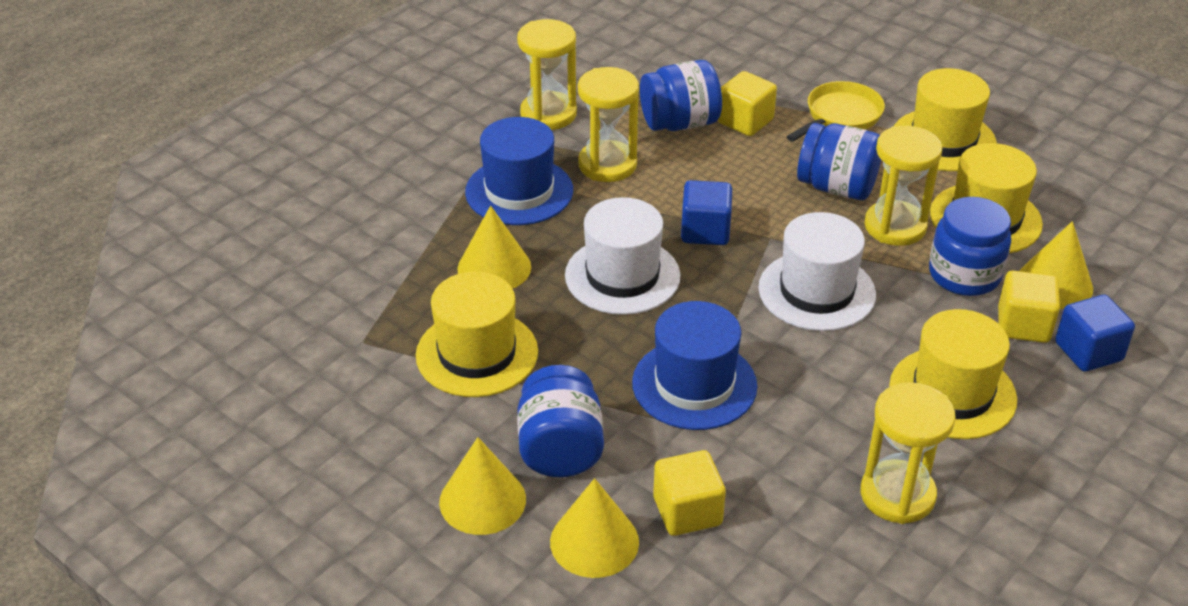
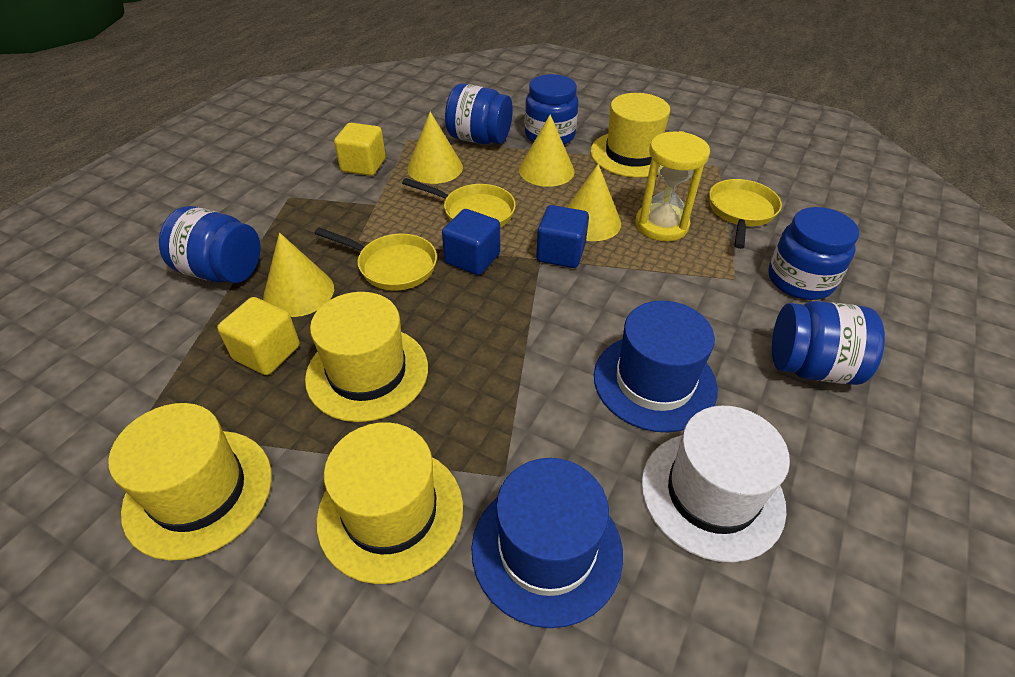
blue jar: [517,365,604,477] [640,60,722,131] [797,123,881,200] [929,197,1011,296] = 4 -> [159,206,260,283] [445,83,513,144] [525,74,579,145] [768,207,859,300] [772,301,885,385] = 5
white hat: [565,197,680,315] [758,212,876,331] = 2 -> [641,406,790,562] = 1
yellow cube: [653,450,726,536] [718,71,777,136] [998,271,1060,343] = 3 -> [217,297,300,375] [334,123,386,176] = 2
yellow hourglass: [517,19,577,130] [578,67,639,182] [860,382,955,524] [864,126,942,246] = 4 -> [635,131,710,241] = 1
yellow pan: [787,81,885,142] = 1 -> [314,227,437,290] [402,178,516,228] [709,179,782,249] = 3

